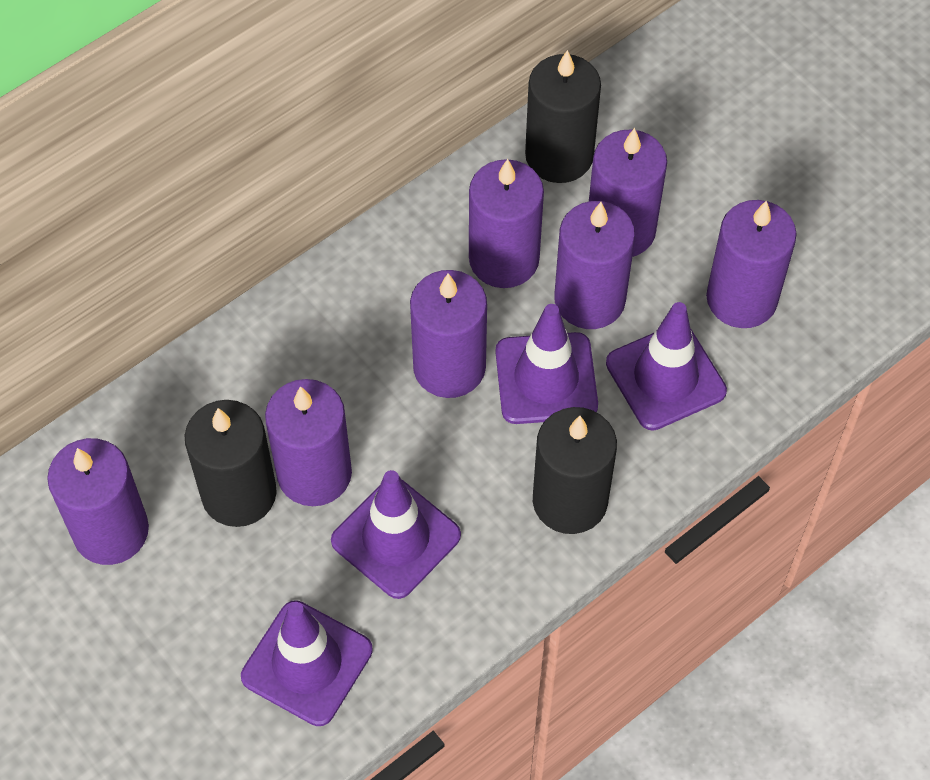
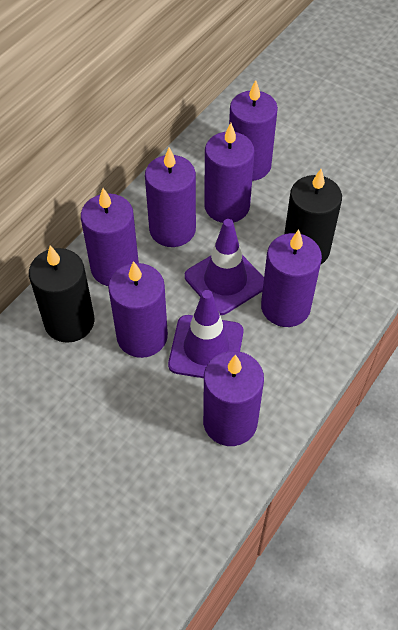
black candle: [185,400,277,527] [525,50,601,183] [533,407,617,534] = 3 -> [29,246,95,343] [284,169,342,264] = 2
purple traffic cone: [241,600,373,726] [331,470,461,599] [495,304,598,424] [606,302,727,431] = 4 -> [168,290,243,378] [185,219,264,315] = 2

